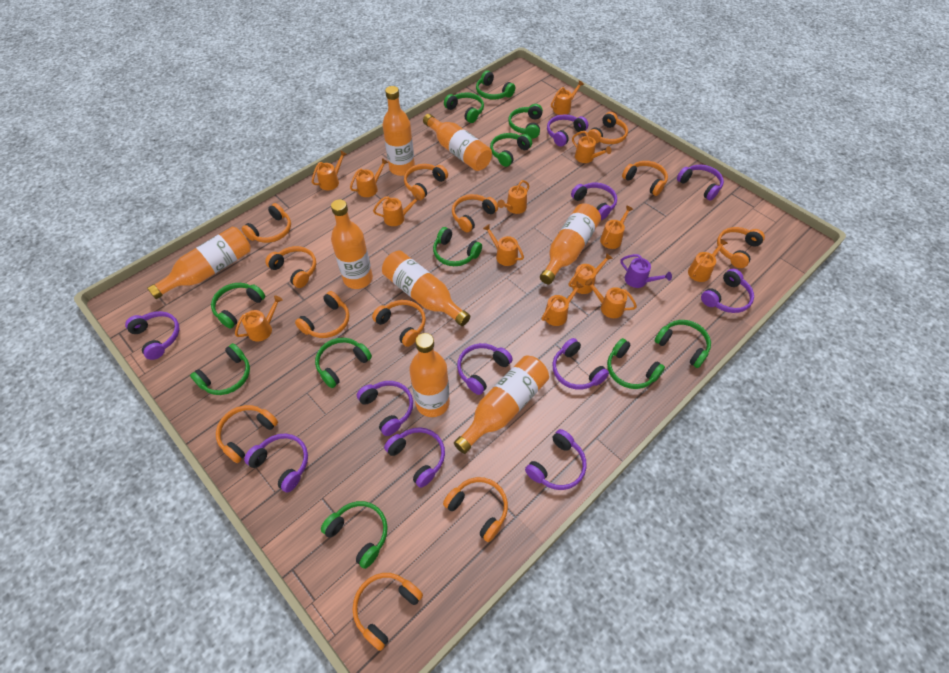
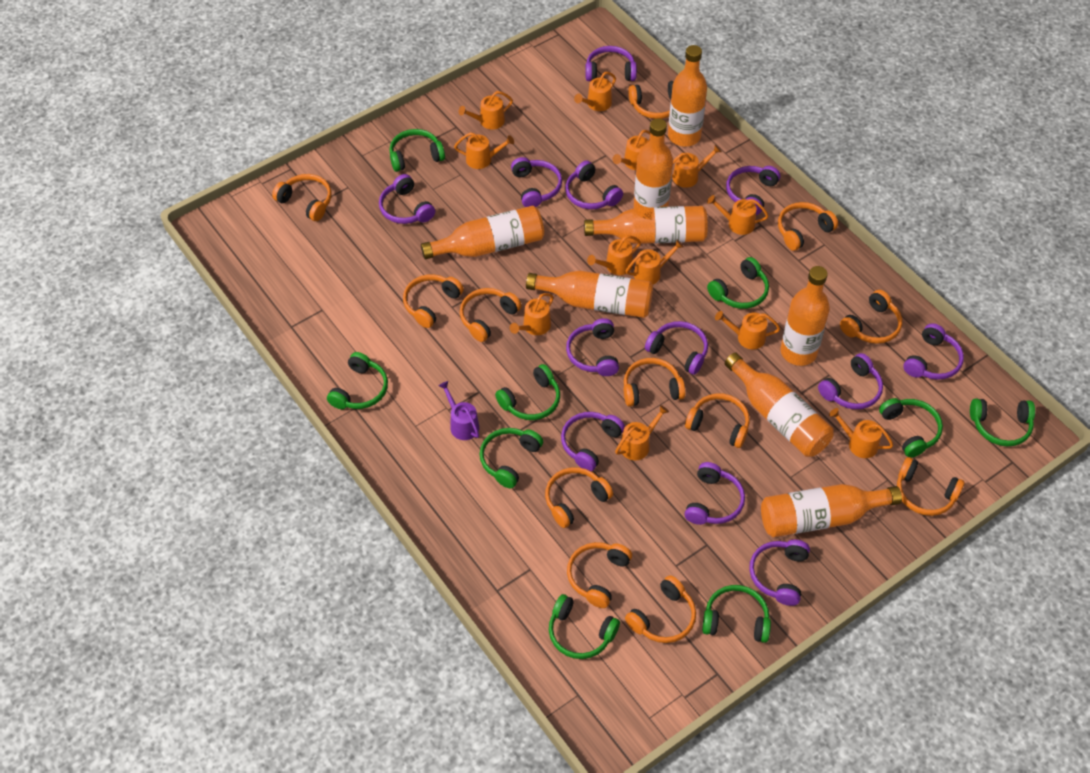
green headphones: [190,343,250,395] [211,283,265,329] [315,338,372,388] [321,501,388,569] [433,227,482,266] [444,92,484,123] [476,70,515,100] [490,133,532,167] [508,104,543,139] [607,338,665,389] [655,320,711,368] = 11 -> [327,352,388,409] [389,129,445,172] [480,428,543,488] [495,364,560,420] [549,594,620,659] [702,585,771,643] [707,257,769,309] [879,398,943,458] [970,398,1035,446] = 9
orange watering can: [235,295,283,342] [312,150,347,190] [350,158,389,197] [373,194,422,226] [483,224,524,266] [497,180,529,214] [542,282,584,326] [551,80,584,115] [569,253,613,294] [572,131,611,163] [585,278,637,318] [600,205,633,249] [688,239,728,282] = 13 -> [454,132,514,169] [459,91,513,130] [510,293,554,335] [574,72,616,111] [587,235,641,275] [613,130,650,170] [615,405,669,460] [626,240,684,284] [672,145,722,188] [707,195,769,235] [715,311,780,349] [829,408,894,458] = 12
purple headphones: [125,311,180,360] [244,433,308,492] [357,381,413,436] [384,427,445,488] [457,343,513,395] [525,429,587,490] [547,114,588,147] [552,338,609,390] [571,183,617,220] [677,165,724,201] [701,269,754,313] = 11 -> [379,174,435,224] [511,157,562,207] [561,412,625,471] [565,160,623,209] [566,318,619,376] [585,46,637,81] [645,321,708,375] [685,462,745,525] [726,166,780,215] [749,540,810,606] [818,353,883,409] [903,323,964,380] = 12

